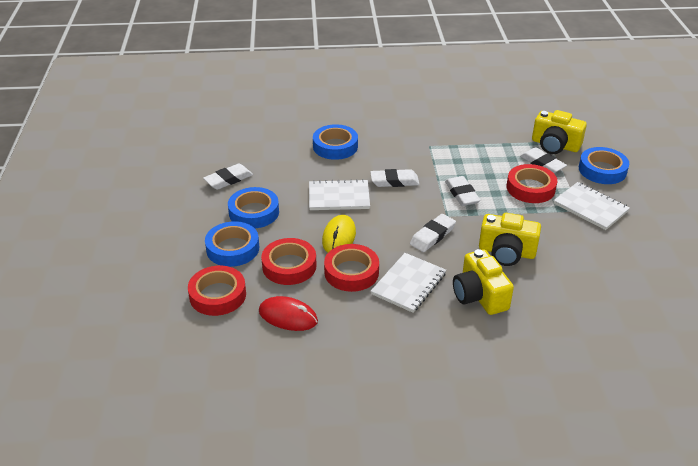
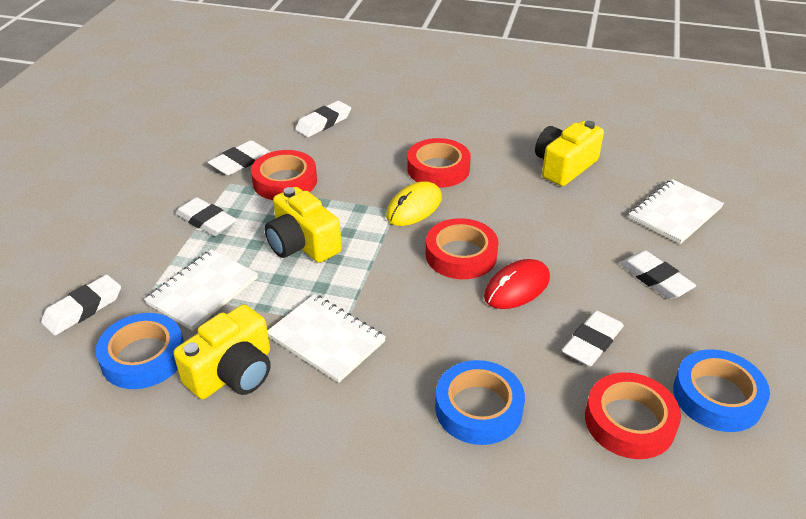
blue tape: [205,221,259,267] [228,187,279,228] [313,124,358,160] [579,147,629,184] = 4 -> [96,313,184,389] [435,360,525,445] [673,349,770,432] = 3
white eraser: [203,163,253,190] [370,169,420,187] [410,214,456,252] [445,176,481,206] [520,147,567,173] = 5 -> [41,275,121,335] [175,197,237,236] [208,140,270,175] [295,101,351,137] [562,310,624,367] [620,250,696,299] = 6

